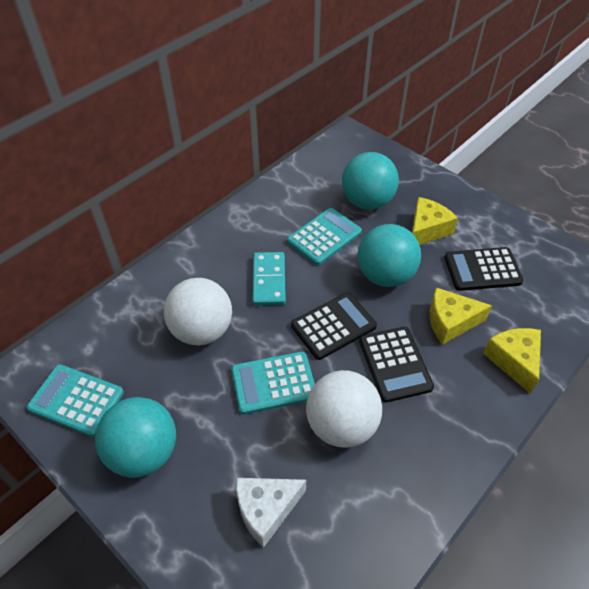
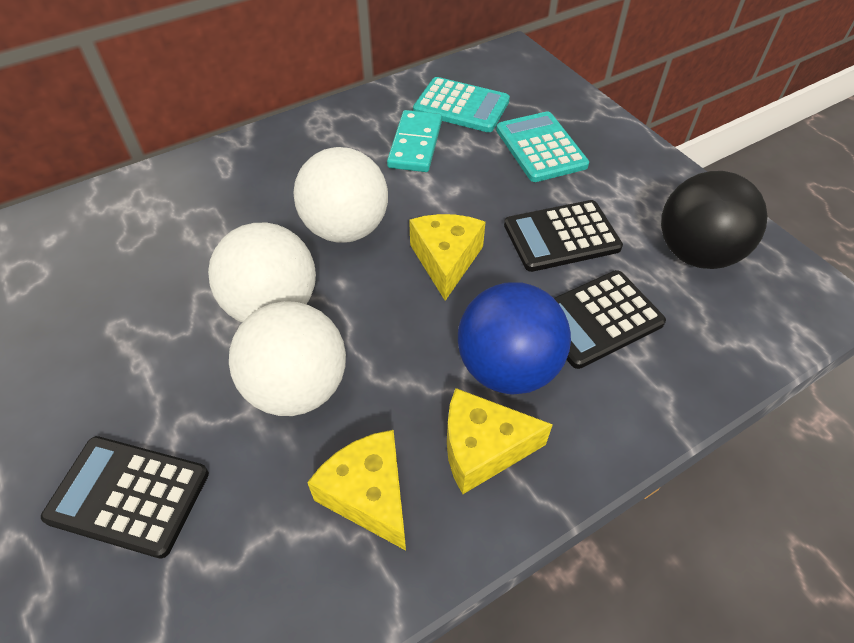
black ball: none = 0 -> [661,171,768,269] = 1
blue ball: none = 0 -> [458,283,571,395] = 1
turquoise ball: [95,397,176,478] [342,152,399,209] [357,224,421,287] = 3 -> none = 0
turquoise calculator: [27,364,124,437] [231,351,315,415] [287,208,362,265] = 3 -> [413,77,510,132] [496,111,589,182] = 2
white ball: [164,278,232,345] [306,370,382,448] = 2 -> [208,223,316,322] [229,301,346,416] [293,147,388,243] = 3
white cheese: [236,478,306,548] = 1 -> none = 0

